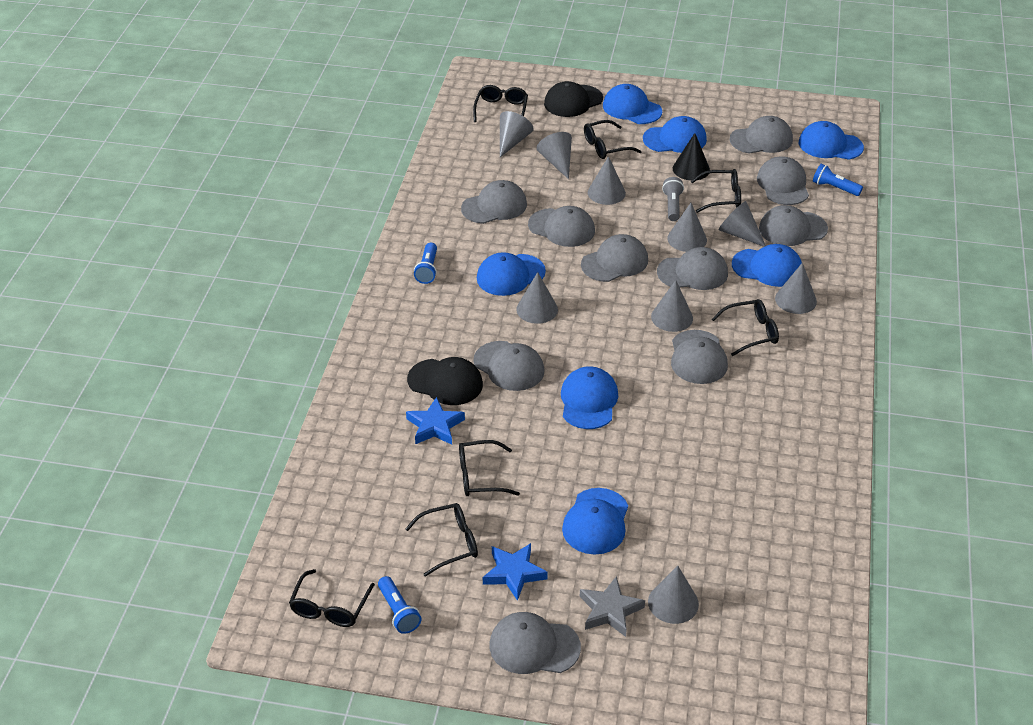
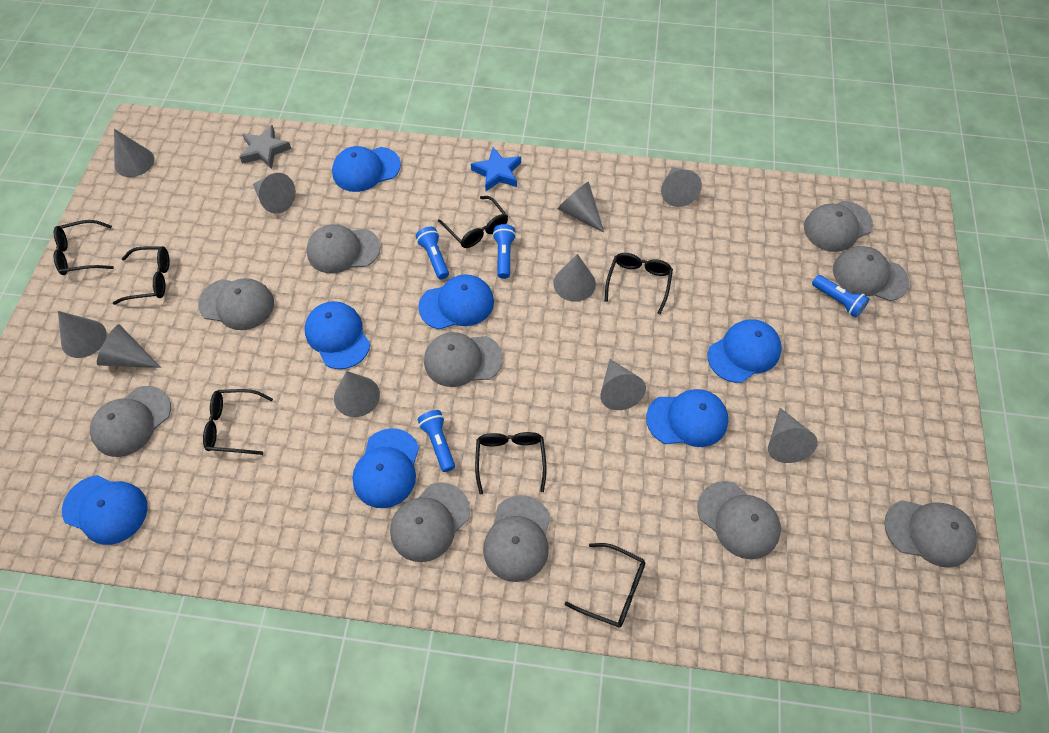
black cap: [407,357,483,405] [544,81,603,117] = 2 -> none = 0
black cone: [673,133,710,181] = 1 -> none = 0
blue flashlight: [378,576,421,634] [414,243,437,284] [813,164,863,196] = 3 -> [416,227,449,279] [418,410,455,472] [492,224,516,279] [812,275,870,318] = 4
blue star: [406,397,465,445] [483,543,548,601] = 2 -> [471,147,521,191] = 1
grey cone: [500,111,534,157] [516,272,558,324] [537,132,572,179] [588,156,626,205] [648,566,699,624] [651,280,693,332] [667,203,707,252] [719,201,766,247] [775,263,817,314] = 9 -> [58,311,107,358] [97,324,161,368] [114,129,154,177] [253,173,296,214] [334,371,380,417] [553,254,596,302] [558,182,604,232] [600,359,646,410] [661,167,702,207] [768,408,818,463] = 10
grey flashlight: [662,177,684,221] = 1 -> none = 0

